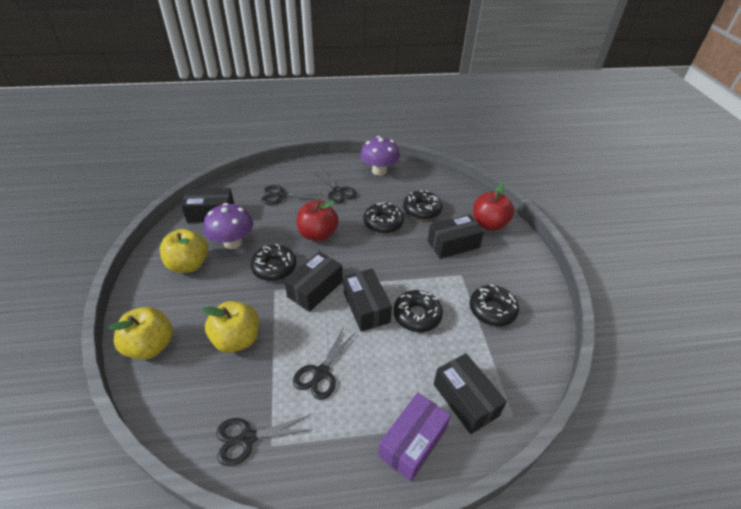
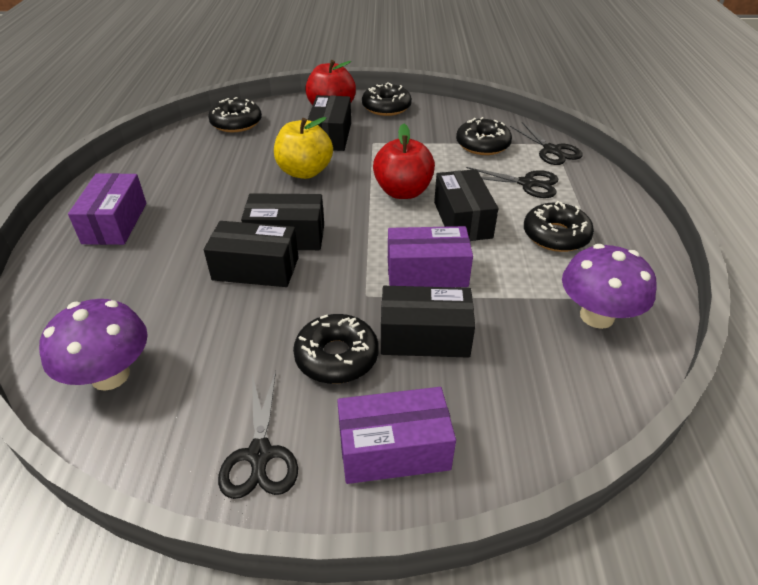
black scissors: [217,415,313,466] [261,185,321,205] [293,329,355,400] [315,169,357,204] = 4 -> [218,370,298,499] [466,167,558,198] [510,122,583,165] = 3
purple box: [378,392,451,482] = 1 -> [68,173,146,245] [337,387,456,484] [388,226,473,287] = 3
yellow apple: [109,307,173,359] [160,229,208,273] [203,301,259,353] = 3 -> [274,117,333,179] = 1

